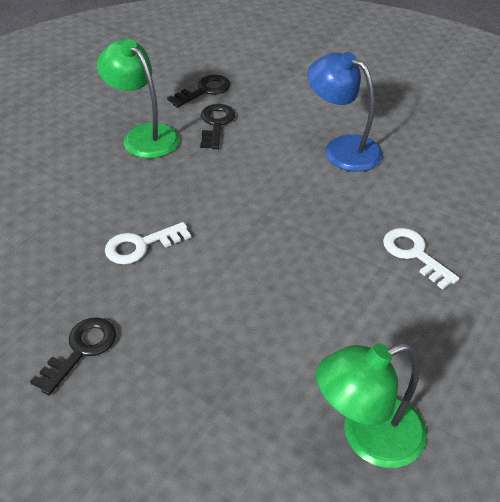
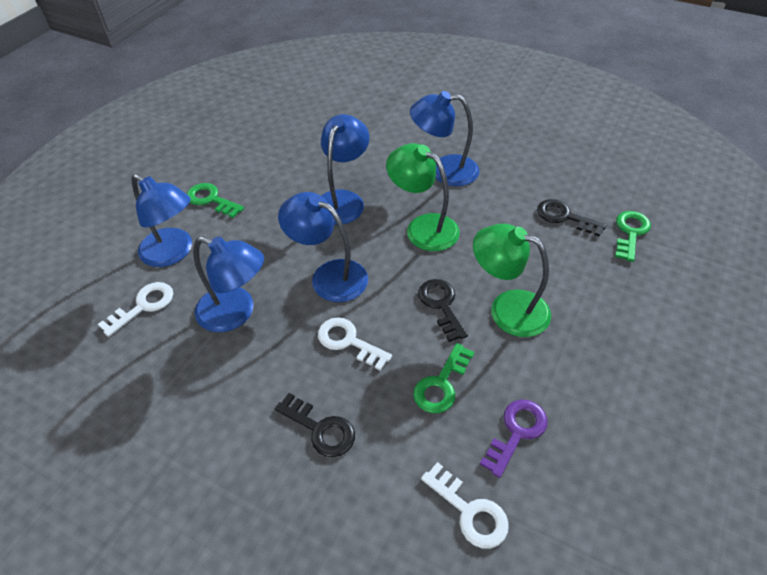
blue lamp: [307,52,383,172] = 1 -> [132,174,192,267] [193,236,264,332] [278,192,368,302] [321,114,369,225] [410,91,480,186] = 5
green key: none = 0 -> [187,183,244,218] [413,343,475,413] [615,211,651,262] = 3
purple key: none = 0 -> [480,400,548,478] = 1
white key: [105,222,191,264] [383,228,459,290] = 2 -> [98,282,173,337] [318,317,392,371] [421,462,509,549] = 3

